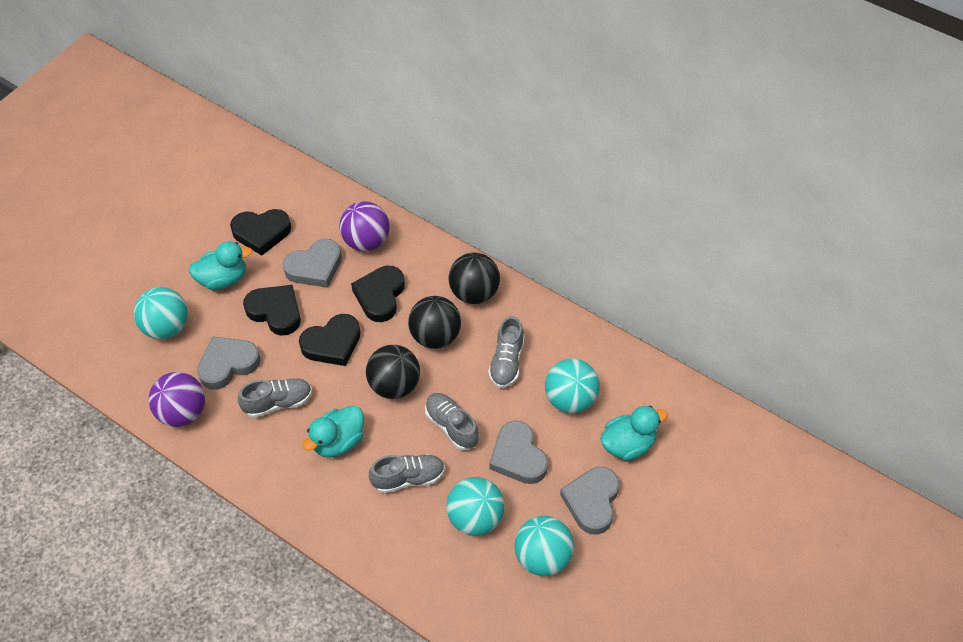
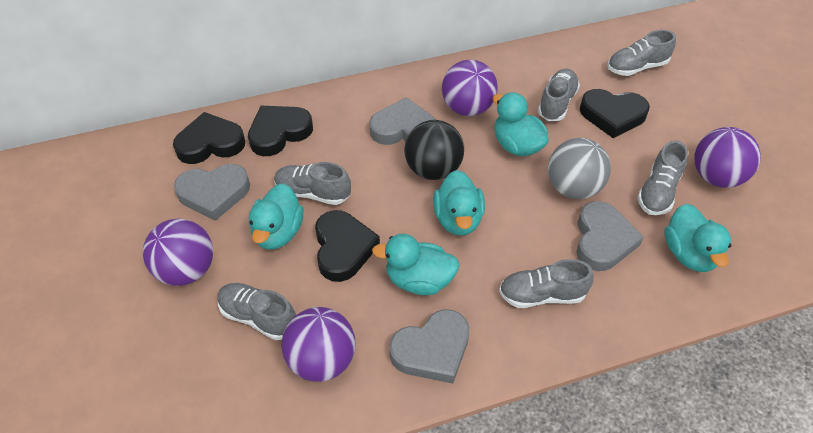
black ball: [366,345,420,399] [408,296,461,349] [449,253,500,304] = 3 -> [404,120,464,180] = 1
grey ball: none = 0 -> [548,138,611,199] = 1
grey shoe: [238,378,312,418] [369,454,445,493] [425,393,479,450] [488,316,524,388] = 4 -> [218,283,296,340] [274,162,351,205] [499,259,594,308] [538,69,580,121] [607,30,676,76] [637,141,688,215] = 6
purple ball: [149,372,205,427] [339,201,390,252] = 2 -> [143,219,213,286] [281,307,355,382] [442,60,498,116] [694,127,761,188] = 4
turquoise ball: [134,287,188,339] [446,477,505,536] [514,516,574,576] [545,358,600,413] = 4 -> none = 0
turquoise duck: [188,241,253,290] [303,405,364,458] [600,406,668,461] = 3 -> [249,183,304,249] [372,234,460,295] [433,170,485,236] [492,92,549,156] [664,204,731,272] = 5

